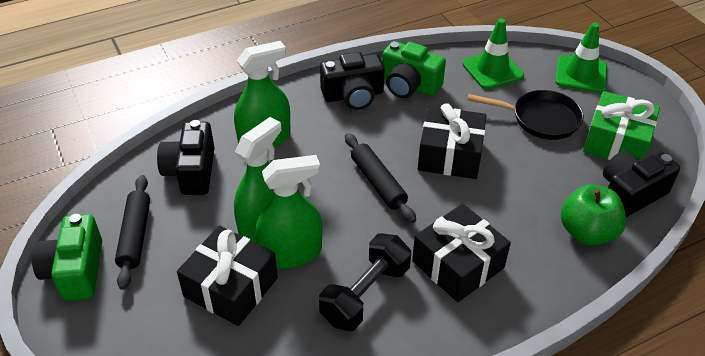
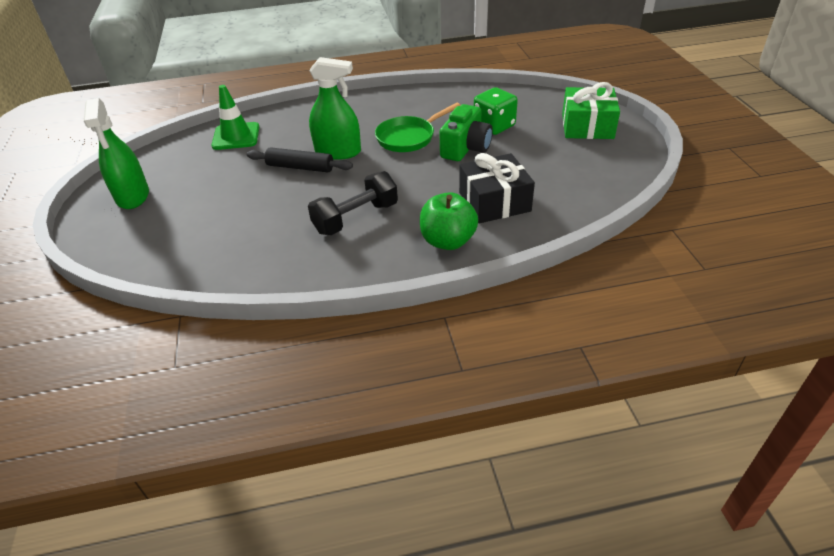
black camera: [157,120,215,195] [320,52,385,110] [603,151,680,217] = 3 -> none = 0
black gift: [177,226,278,326] [412,204,511,302] [418,103,487,179] = 3 -> [459,153,535,223] = 1
black pan: [467,90,584,140] = 1 -> none = 0
black rolling pin: [115,175,150,290] [345,133,416,223] = 2 -> [247,147,353,172] = 1
green camera: [32,214,102,301] [382,41,446,98] = 2 -> [440,104,493,161] = 1
green dice: none = 0 -> [474,87,518,135] = 1
green pan: none = 0 -> [375,103,460,152] = 1
green spray bottle: [234,41,291,150] [234,117,281,243] [255,155,322,269] = 3 -> [84,98,149,209] [309,57,361,160] = 2
green traffic cone: [462,18,524,89] [555,23,607,93] = 2 -> [211,85,259,150] = 1

